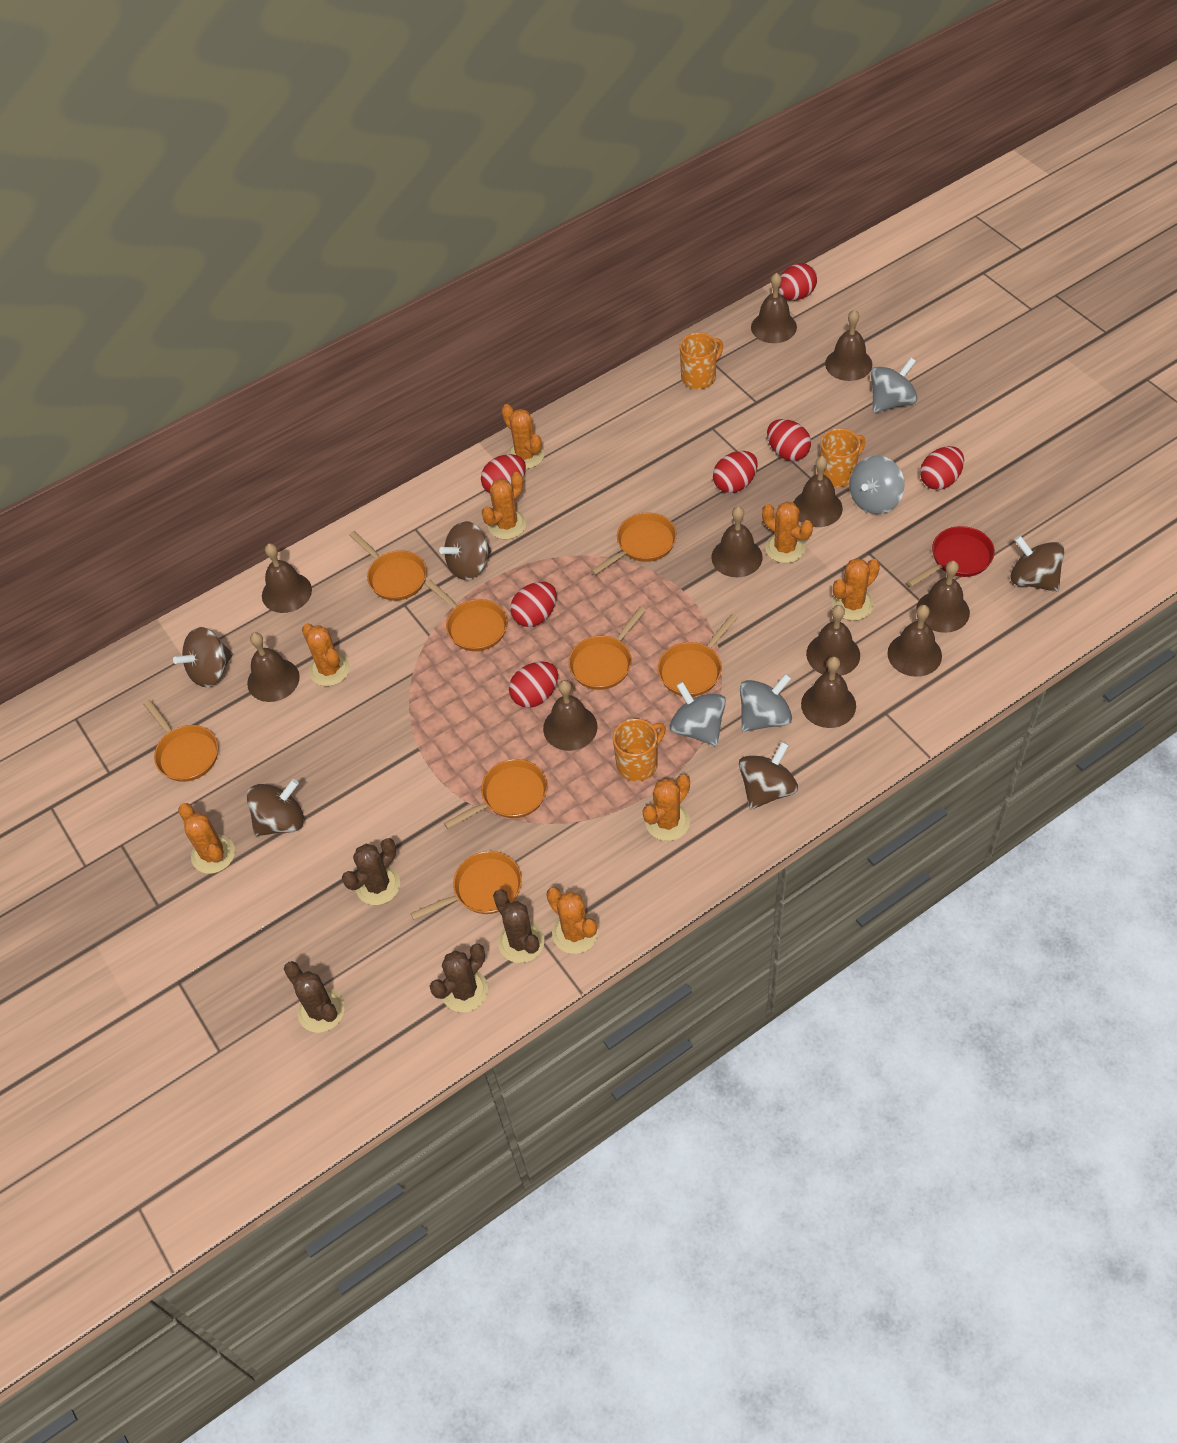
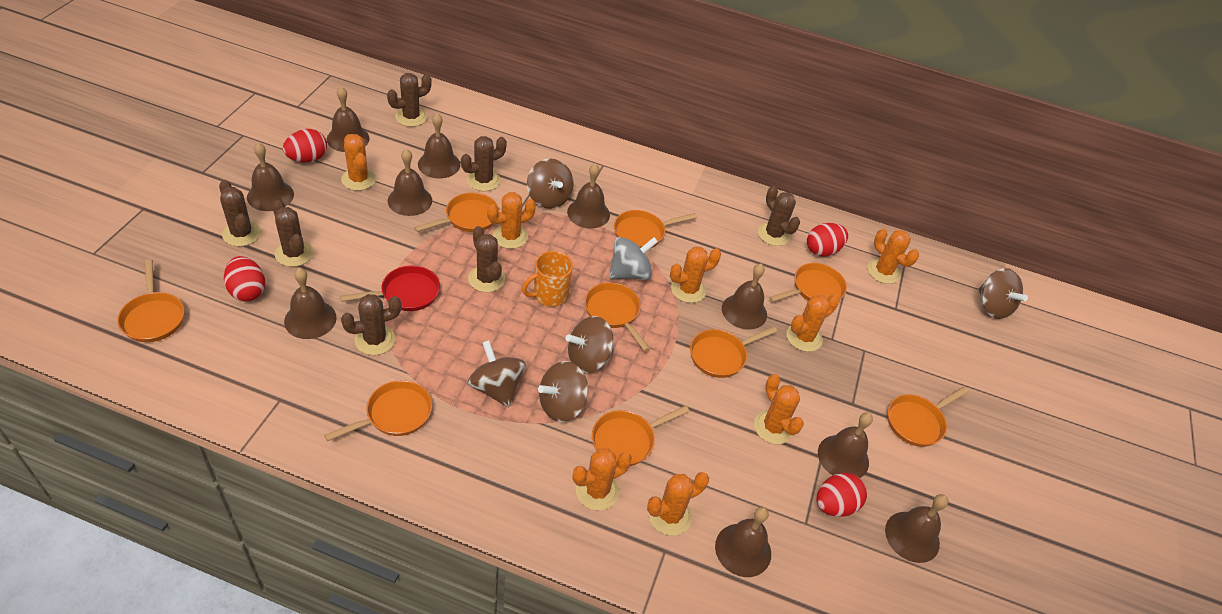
brown bell: [247,632,300,702] [262,543,312,613] [543,680,597,751] [711,506,763,577] [751,273,797,343] [793,456,843,527] [801,656,856,728] [806,605,860,676] [825,310,872,381] [887,605,942,677] [916,561,970,633] = 11 -> [247,143,294,211] [284,268,337,339] [327,87,369,152] [388,149,432,216] [418,113,460,178] [567,164,610,229] [715,507,771,577] [722,264,767,330] [818,412,873,478] [885,494,949,563] = 10
brown cactus: [284,961,344,1033] [342,838,400,905] [430,944,488,1012] [493,889,544,963] = 4 -> [219,180,261,246] [273,200,313,267] [341,294,401,355] [387,73,432,127] [461,136,507,191] [468,226,505,292] [758,186,800,246] = 7
grey spinning top: [670,682,726,746] [740,674,792,732] [849,456,905,514] [871,357,917,413] = 4 -> [609,237,658,280] = 1
orange mug: [613,719,666,781] [680,333,723,389] [820,428,865,487] = 3 -> [522,251,573,307] = 1
orange pan: [143,700,218,782] [349,531,427,601] [410,851,522,920] [425,580,507,651] [444,759,547,829] [568,606,646,690] [591,513,677,575] [658,614,737,697] = 8 -> [117,259,185,342] [324,380,432,441] [414,193,499,232] [585,282,650,351] [592,406,689,466] [614,210,697,248] [690,327,777,378] [769,263,847,302] [888,387,969,447] = 9
red egg: [481,454,526,493] [509,661,558,708] [511,582,557,627] [713,451,758,493] [767,419,811,461] [778,263,817,301] [920,446,964,490] = 7 -> [224,256,265,301] [283,129,327,162] [807,223,848,257] [816,473,867,517] = 4

